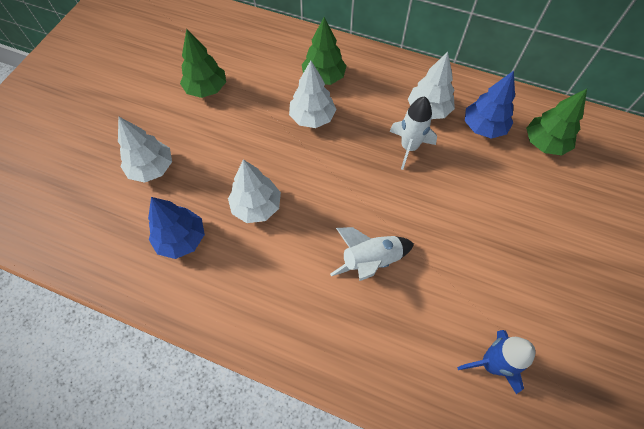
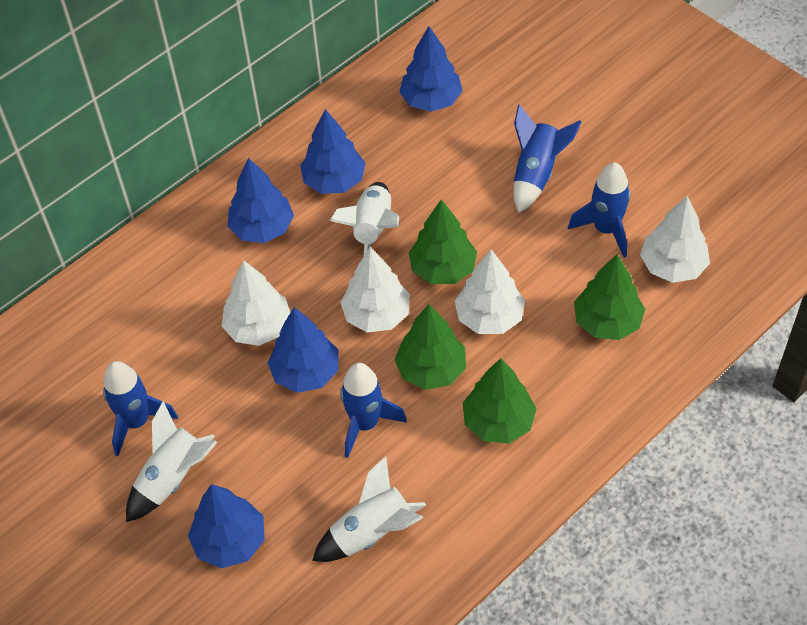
blue rocket: [457,330,535,394] = 1 -> [103,361,178,456] [340,363,407,458] [514,104,582,214] [568,162,631,258] = 4
blue tree: [148,197,205,259] [465,71,515,139] = 2 -> [188,484,265,569] [227,158,294,243] [268,307,338,393] [300,109,366,194] [399,26,463,112] = 5
green tree: [180,29,226,98] [302,17,346,85] [526,89,587,155] = 3 -> [395,304,466,390] [408,199,477,284] [463,358,537,443] [574,254,645,340] = 4
white rocket: [330,227,414,281] [389,96,437,170] = 2 -> [126,401,218,522] [312,456,426,562] [329,182,399,257] = 3

